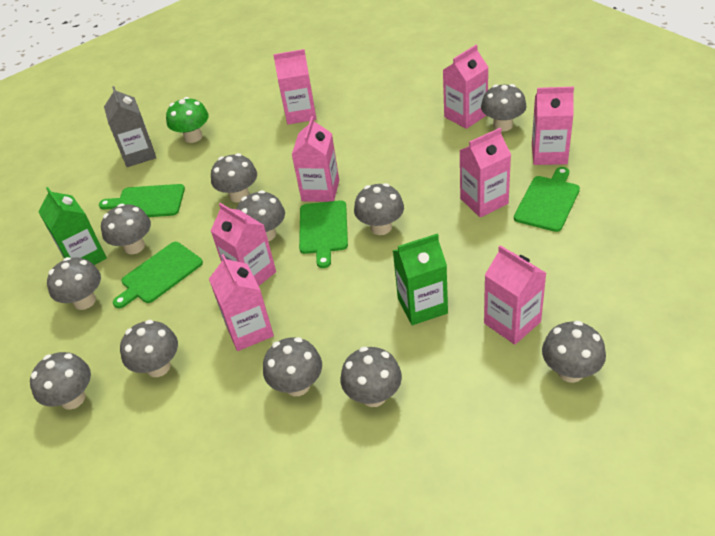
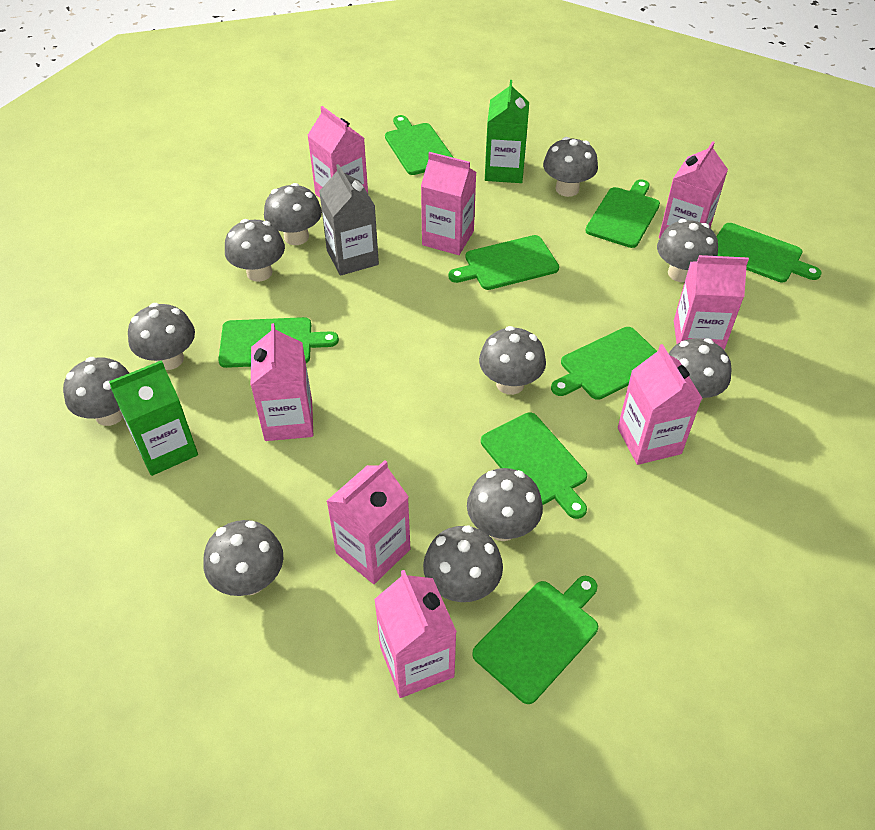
green cutting board: [99,184,185,217] [113,242,203,308] [299,200,348,268] [514,167,580,232] = 4 -> [218,317,339,368] [385,115,454,175] [448,235,559,290] [472,576,598,704] [481,412,587,519] [551,327,657,400] [585,179,660,248] [716,223,822,282] = 8
green mushroom: [166,97,209,143] = 1 -> none = 0

